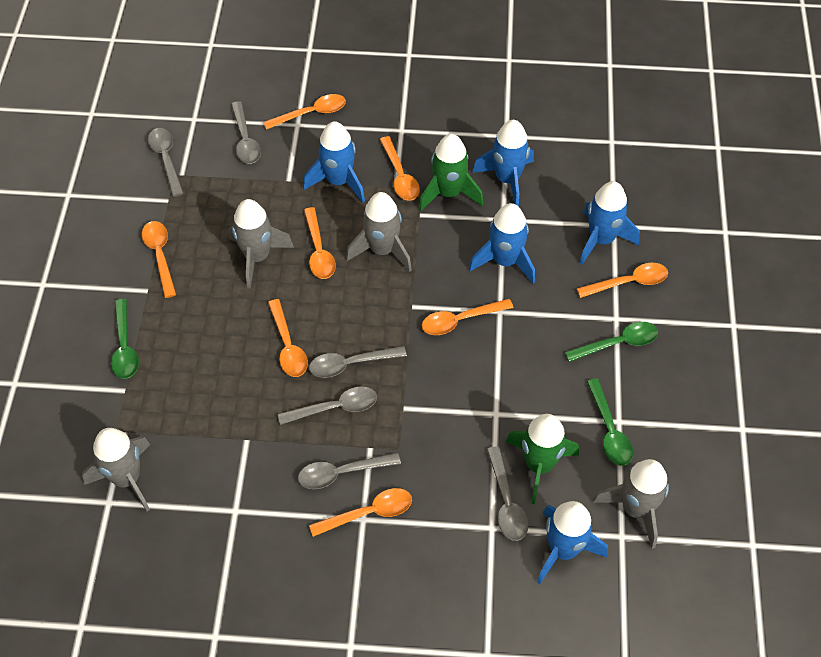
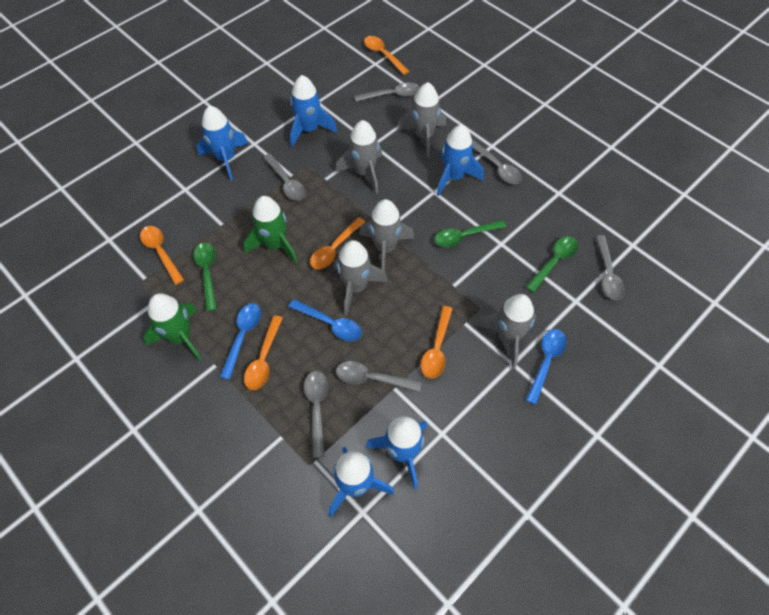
blue spoon: none = 0 -> [220,303,261,380] [288,299,362,341] [526,329,567,405] = 3
grey rocket: [82,428,150,512] [229,199,294,289] [346,192,412,272] [593,459,669,549] = 4 -> [333,240,388,315] [336,120,382,194] [359,199,414,271] [397,82,446,158] [476,294,536,369] = 5
orange spoon: [142,221,176,298] [263,94,346,130] [268,299,308,377] [304,207,336,279] [309,488,412,537] [379,136,420,201] [422,299,513,335] [576,263,668,298] = 8 -> [140,226,184,285] [244,315,283,390] [310,217,365,269] [364,36,409,75] [421,306,453,378] = 5

